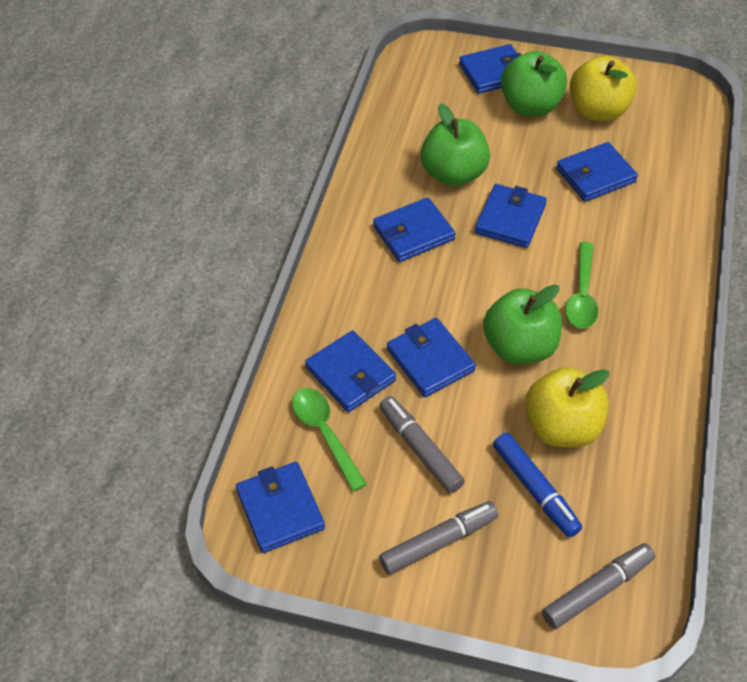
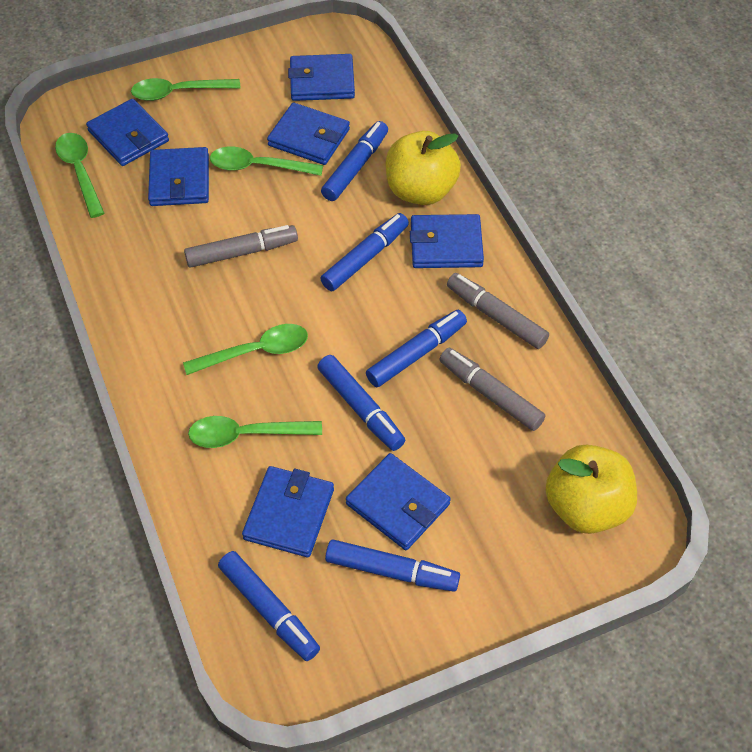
blue marker: [493,433,582,538] = 1 -> [218,551,320,661] [317,355,405,451] [320,213,409,291] [321,121,388,201] [325,539,460,592] [366,310,467,387] = 6
green apple: [421,104,490,187] [483,284,562,365] [501,51,567,116] = 3 -> none = 0
green spoon: [292,388,367,492] [565,242,598,329] = 2 -> [55,133,104,218] [131,78,240,101] [183,324,308,375] [188,416,322,448] [210,146,323,176] = 5

